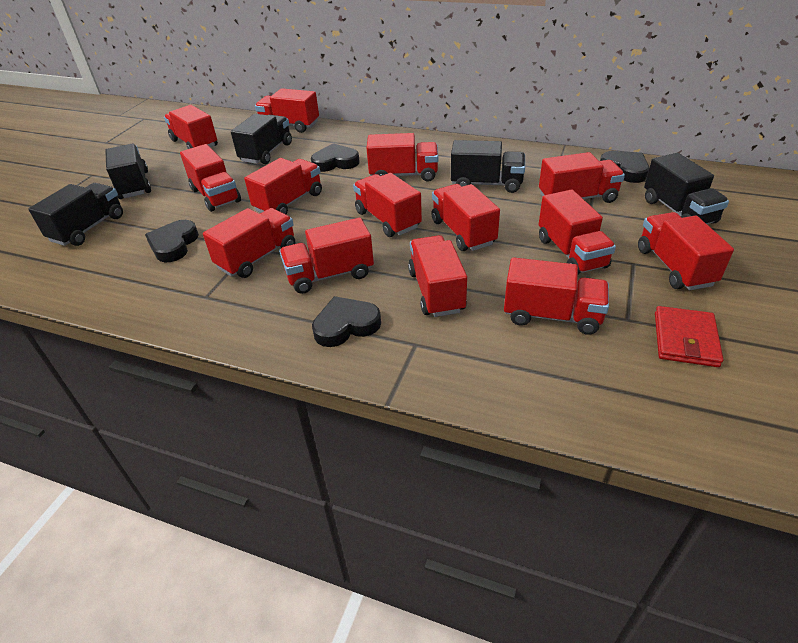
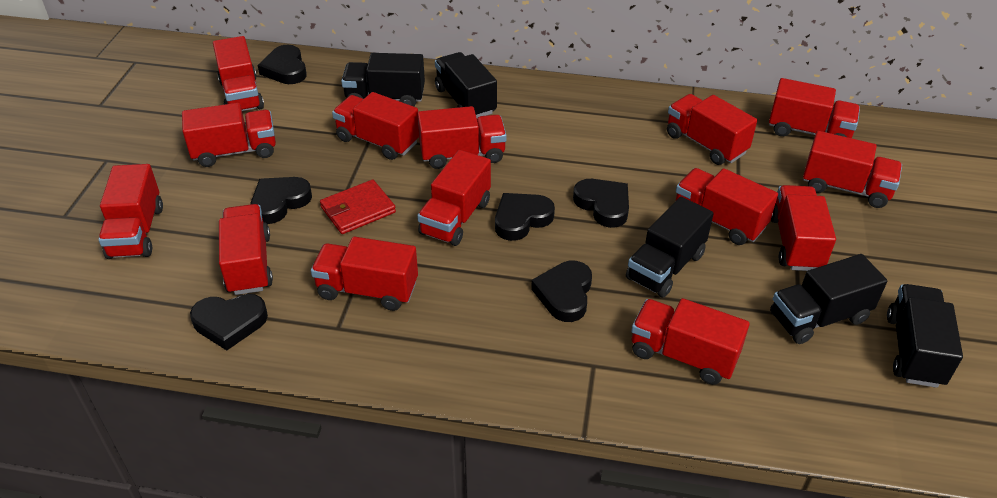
black heart: [145,220,199,262] [311,143,360,172] [312,296,381,347] [600,151,649,183] = 4 -> [190,294,268,350] [251,177,312,224] [258,45,307,84] [495,193,555,241] [531,261,592,322] [573,179,629,228] = 6

